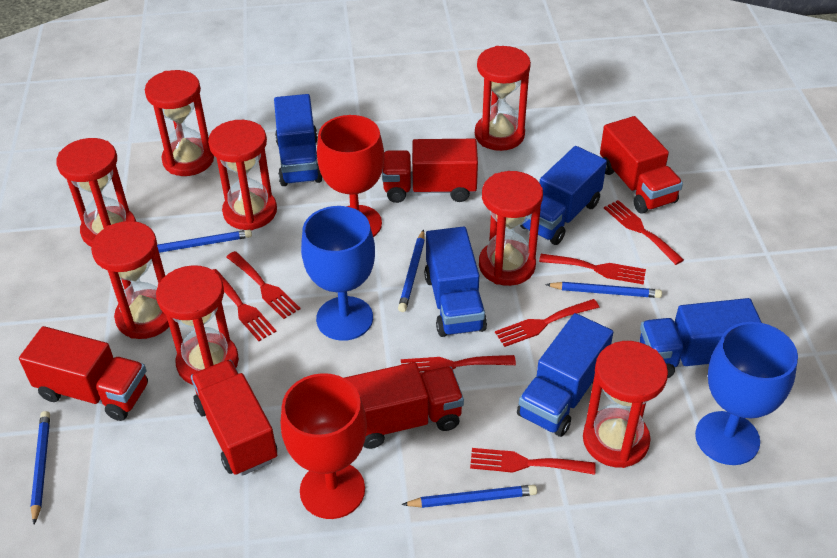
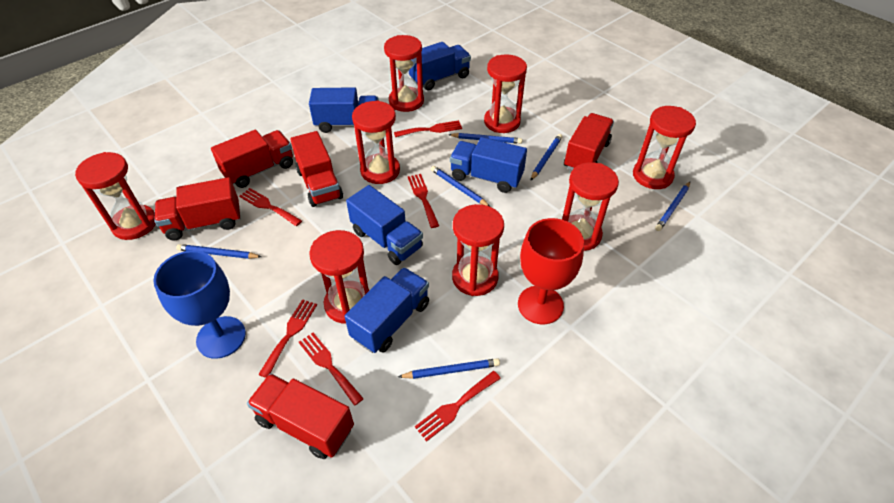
blue goblet: [301,206,375,341] [695,322,798,465] = 2 -> [153,250,246,359] = 1
blue pencil: [30,411,50,525] [157,230,252,253] [398,229,425,312] [402,485,537,508] [545,282,662,298] = 5 -> [176,244,262,259] [398,358,500,379] [431,166,490,207] [448,133,522,144] [531,134,562,180] [655,182,690,231] = 6
red fork: [213,269,276,341] [227,251,300,319] [401,355,516,374] [470,448,596,475] [495,299,600,347] [539,254,646,285] [604,200,684,265] = 7 -> [239,188,302,226] [258,299,317,378] [299,333,364,406] [394,120,462,137] [408,174,439,228] [415,371,501,442] = 6
red goblet: [281,373,367,519] [317,115,384,237] = 2 -> [518,218,584,324] = 1

